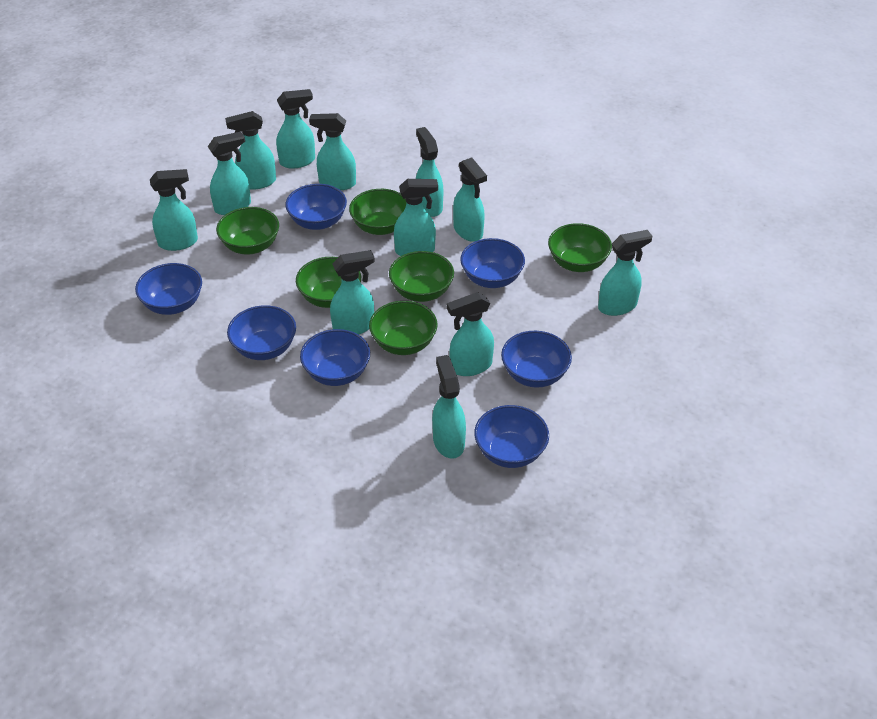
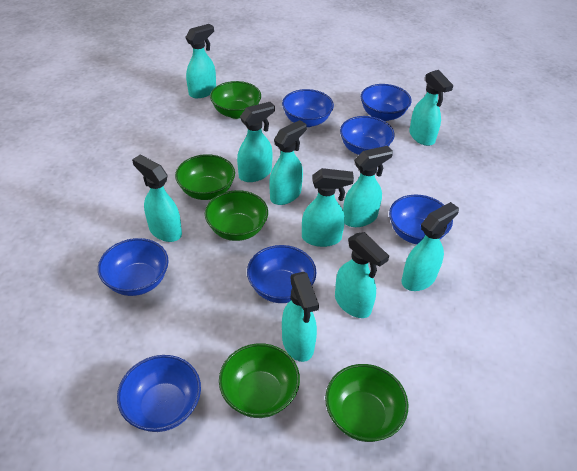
green bowl: [216,207,279,255] [296,257,361,308] [349,189,406,235] [369,301,438,355] [389,251,454,302] [548,223,612,272] = 6 -> [175,154,235,200] [205,190,268,241] [210,81,261,119] [219,343,300,418] [325,364,408,442] = 5
turquoise spray bottle: [150,169,198,251] [208,131,251,215] [225,111,276,189] [276,89,315,169] [309,113,356,190] [330,250,375,335] [394,179,438,256] [416,127,443,217] [432,355,466,459] [447,292,494,376] [453,157,487,242] [598,230,652,316] = 12 -> [132,155,182,242] [185,24,216,98] [237,102,275,182] [269,120,307,205] [282,272,319,362] [302,168,354,247] [335,232,389,318] [343,146,393,227] [401,202,459,291] [409,70,453,146] = 10

